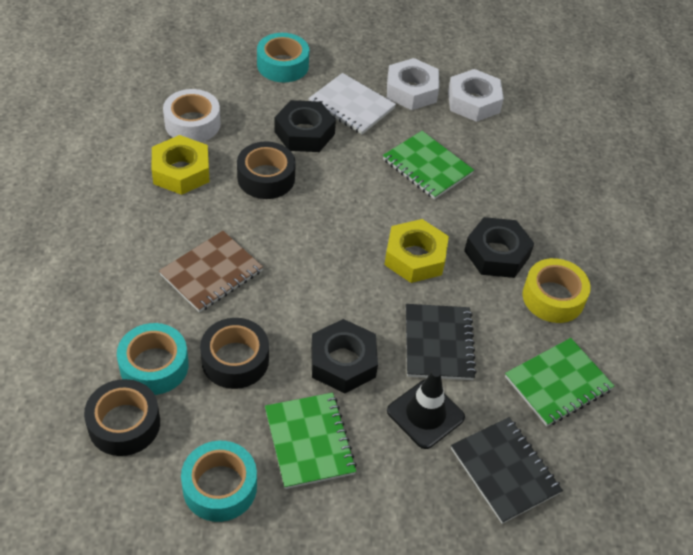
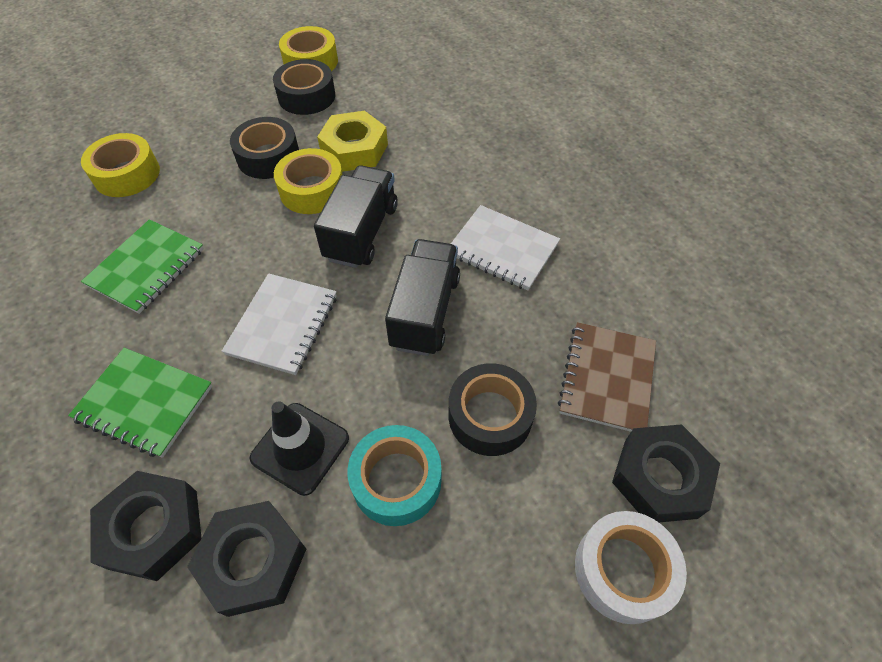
black notebook: [406,304,477,380] [451,417,563,524] = 2 -> none = 0
black truck: none = 0 -> [314,165,398,268] [385,239,460,356] = 2
green notebook: [265,393,357,489] [383,131,474,200] [505,338,614,426] = 3 -> [68,348,212,458] [81,219,204,314] = 2
turquoise tape: [117,323,189,395] [181,441,257,522] [257,33,309,82] = 3 -> [348,425,442,526] = 1
white notebook: [308,73,396,135] = 1 -> [222,273,337,375] [451,205,560,291] = 2
white nut: [387,58,439,110] [448,69,504,122] = 2 -> none = 0
yellow nut: [152,135,209,195] [384,219,449,283] = 2 -> [317,111,388,172] = 1
yellow tape: [523,258,591,323] = 1 -> [81,133,160,197] [274,148,343,214] [279,26,338,71] = 3

